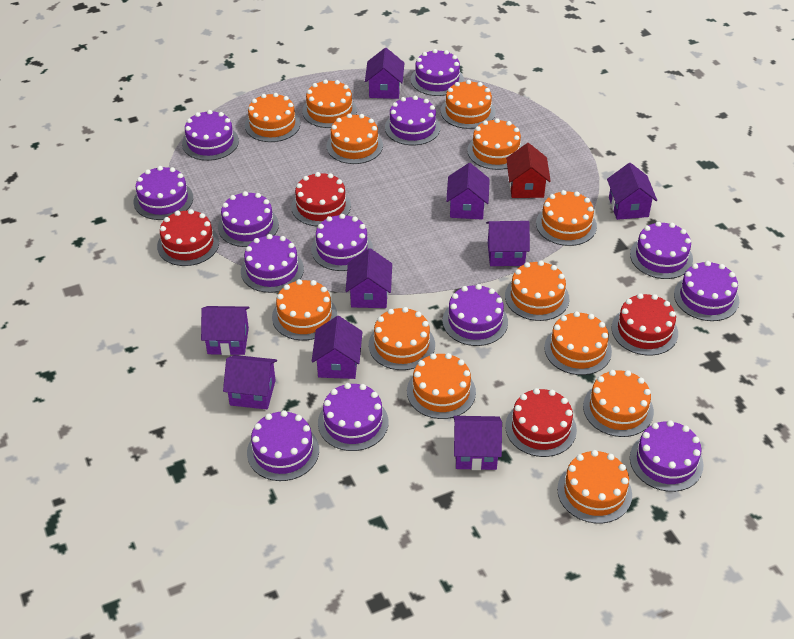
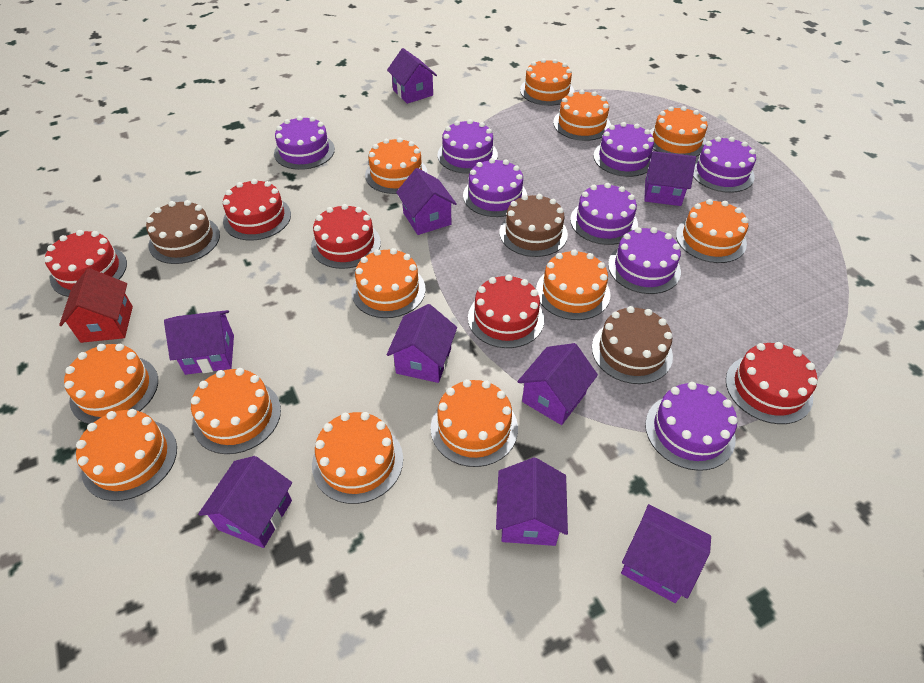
brown cake: none = 0 -> [146,200,220,264] [499,194,568,257] [592,306,673,384] = 3
orange cake: [245,93,300,142] [272,279,337,340] [302,79,357,128] [327,113,383,164] [369,307,435,370] [407,353,476,419] [441,80,496,129] [467,118,522,170] [505,261,569,321] [536,190,597,246] [544,311,612,375] [557,450,632,523] [583,370,654,437] = 13 -> [64,344,158,424] [76,409,177,501] [191,368,281,454] [312,412,403,504] [352,248,426,318] [365,137,428,194] [431,379,518,467] [520,58,574,106] [536,249,611,320] [553,90,611,141] [650,106,708,157] [676,199,749,263] = 12
purple cake: [133,166,193,220] [182,110,239,161] [218,191,279,247] [241,234,304,293] [247,410,319,481] [311,214,373,271] [318,383,388,451] [385,96,440,145] [411,49,464,96] [443,284,508,346] [630,221,693,279] [630,420,704,492] [674,261,739,321] = 13 -> [274,116,335,170] [437,119,498,174] [463,158,527,217] [570,183,638,245] [593,122,654,177] [608,227,681,294] [645,382,738,471] [693,137,756,193] = 8
red cake: [157,209,219,266] [291,172,351,226] [505,388,577,457] [611,293,678,356] = 4 -> [44,230,127,297] [223,179,291,240] [311,204,381,269] [468,274,544,348] [726,342,817,424] = 5

